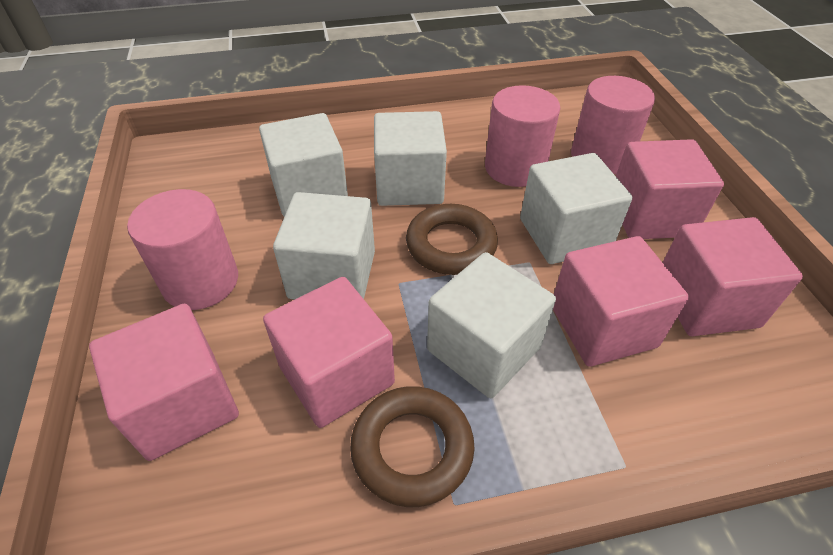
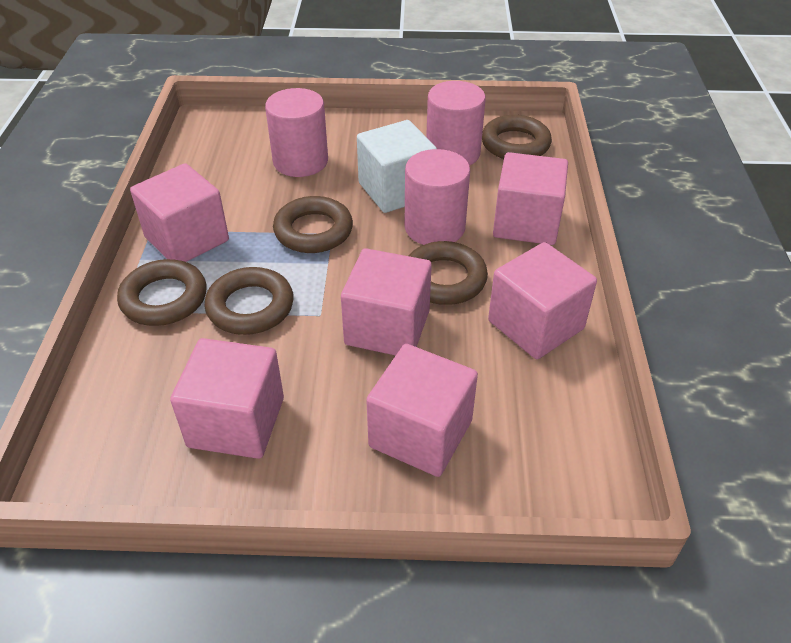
brown ring: [350,386,475,507] [406,204,498,275] = 2 -> [117,259,206,326] [204,267,294,335] [273,196,353,253] [408,241,488,305] [482,115,552,159] = 5
pink cube: [89,304,239,461] [263,277,395,428] [553,236,689,367] [616,139,724,239] [662,217,803,336] = 5 -> [130,163,229,262] [170,338,284,459] [341,248,432,356] [366,344,478,477] [488,242,597,359] [493,152,568,245] = 6
white cube: [259,113,348,217] [273,192,375,299] [374,111,447,206] [427,252,556,398] [520,153,632,264] = 5 -> [357,120,437,213] = 1

